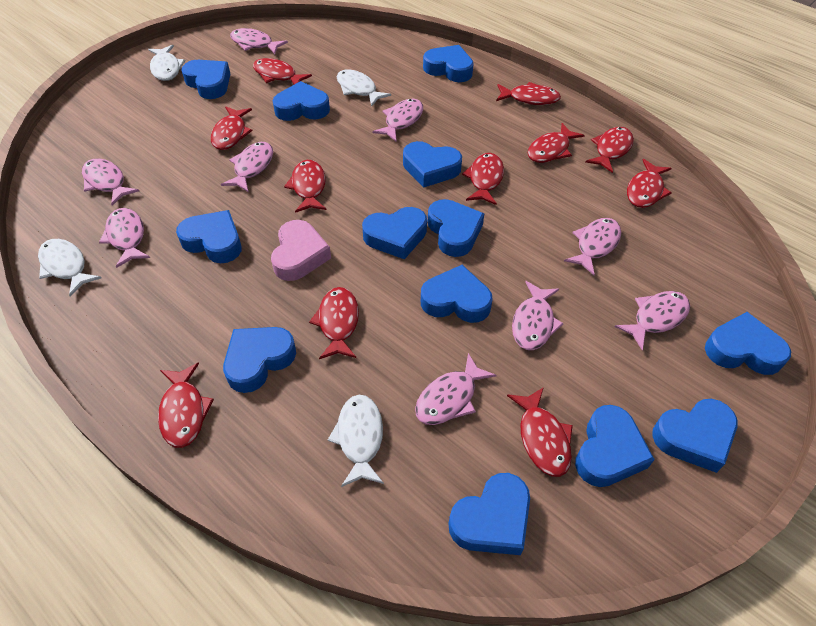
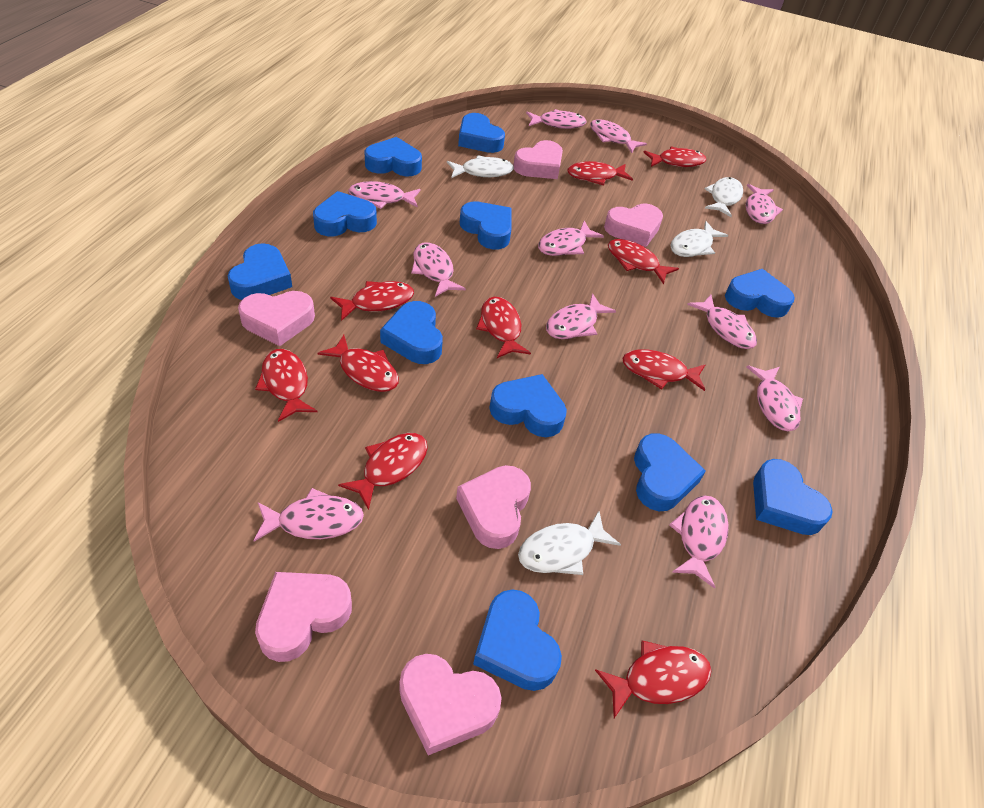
blue heart: [176,210,242,263] [181,60,230,99] [223,327,296,393] [273,81,330,121] [362,207,427,259] [403,141,462,188] [421,265,493,323] [423,45,474,82] [428,199,484,257] [448,473,530,555] [575,405,655,487] [652,399,738,473] [705,312,791,375] = 13 -> [227,243,292,300] [313,191,377,236] [364,137,422,176] [380,301,443,364] [458,113,505,153] [460,202,512,249] [473,589,562,691] [490,374,567,437] [634,433,706,511] [725,269,795,318] [753,459,833,535] = 11
pink fish: [82,158,139,206] [99,208,150,268] [221,142,273,192] [230,28,288,54] [372,99,423,142] [415,353,497,425] [512,281,564,350] [564,218,621,275] [615,291,690,350] = 9 -> [253,488,364,542] [348,181,421,209] [411,242,466,297] [526,109,587,129] [538,221,604,256] [546,293,616,339] [590,119,647,153] [669,496,729,589] [687,295,757,349] [746,184,783,224] [747,366,803,431] = 11
pink heart: [271,220,331,281] = 1 -> [238,291,315,346] [255,572,352,662] [400,654,502,755] [456,465,531,549] [513,140,563,179] [604,204,663,247] = 6
red fish: [158,362,214,448] [211,106,252,150] [253,58,312,84] [284,160,326,213] [309,287,359,359] [462,153,504,205] [496,82,561,105] [507,387,573,477] [528,123,585,163] [585,127,634,173] [627,159,672,208] = 11 -> [255,349,318,422] [318,335,399,392] [330,281,414,321] [338,433,428,510] [476,297,531,358] [567,161,633,186] [595,640,712,718] [608,239,679,284] [622,349,706,391] [644,146,706,167] = 10

